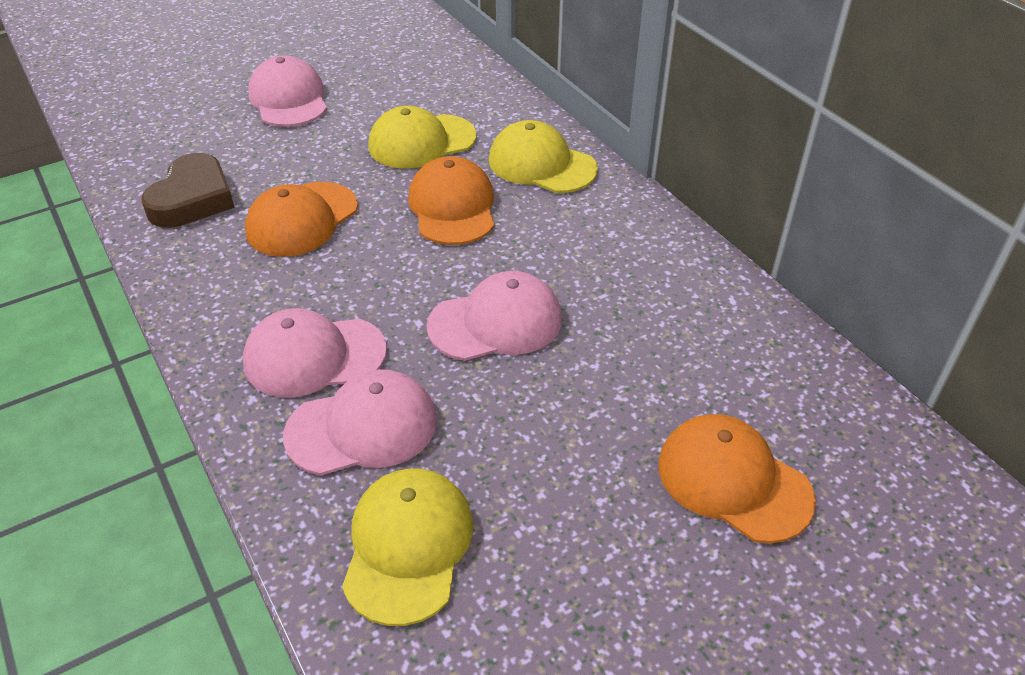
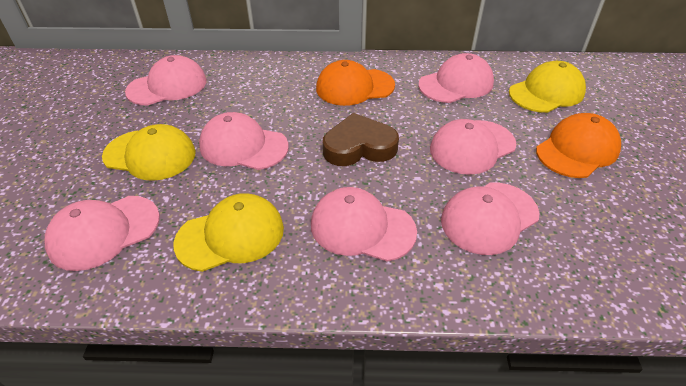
orange cap: [245,182,358,257] [408,156,494,245] [658,414,816,544] = 3 -> [316,60,395,106] [536,113,621,178] = 2
pink cap: [243,308,387,397] [248,56,327,127] [283,369,437,475] [427,271,562,361] = 4 -> [44,196,160,271] [125,55,207,106] [199,112,289,170] [311,187,417,262] [418,53,494,103] [430,119,516,175] [441,183,539,255] = 7

